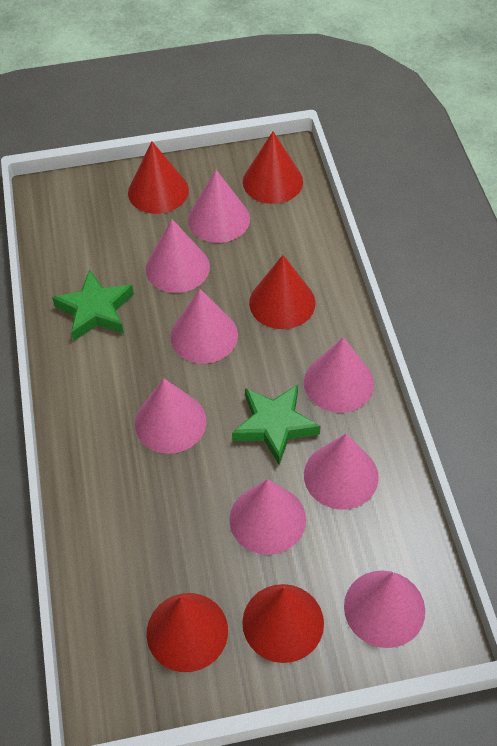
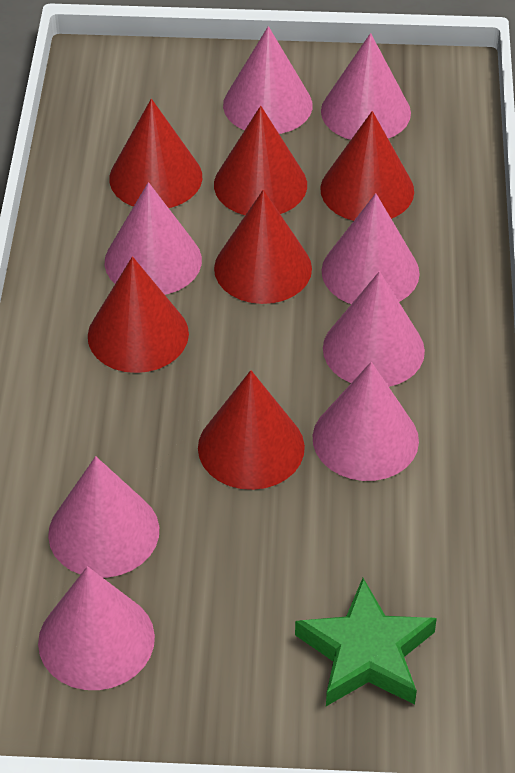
green star: [52,270,134,341] [232,385,320,465] = 2 -> [295,578,437,706] = 1
red cone: [128,141,189,214] [147,593,228,672] [242,584,324,663] [243,132,303,204] [249,255,316,329] = 5 -> [88,256,189,373] [109,99,202,208] [198,370,305,490] [214,106,307,215] [214,190,312,304] [320,111,414,221] = 6

